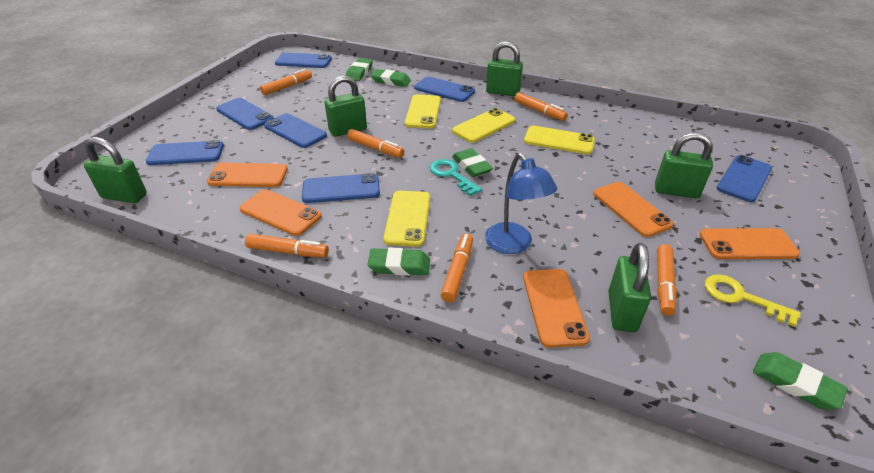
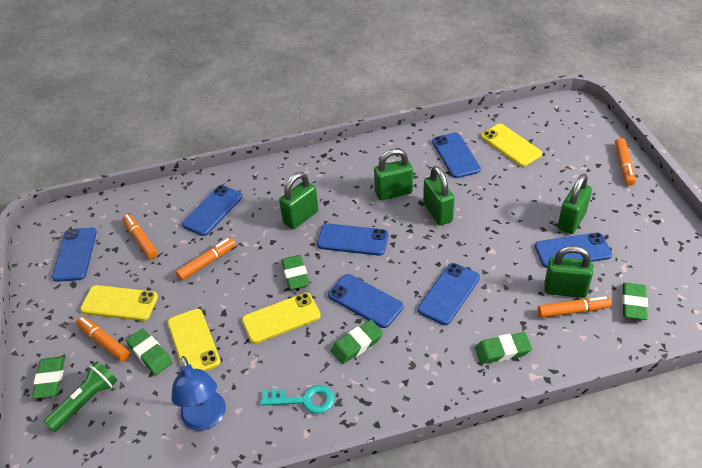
green eraser: [346,58,373,81] [367,248,430,276] [370,69,411,87] [452,148,493,177] [753,352,848,410] = 5 -> [32,356,65,399] [126,328,172,375] [282,255,310,290] [331,320,383,364] [475,332,532,364] [622,283,648,320] = 6
green flashlight: none = 0 -> [44,361,117,432] = 1
orange marker: [245,234,329,257] [260,69,312,95] [347,129,404,158] [441,234,473,302] [514,92,568,121] [657,244,677,316] = 6 -> [76,316,130,361] [123,214,158,259] [176,238,236,281] [538,296,612,318] [615,138,636,186] = 5
orange phone: [207,163,288,187] [240,189,322,236] [523,269,590,348] [593,182,674,237] [699,228,800,259] = 5 -> none = 0
yellow key: [705,274,801,327] = 1 -> none = 0

